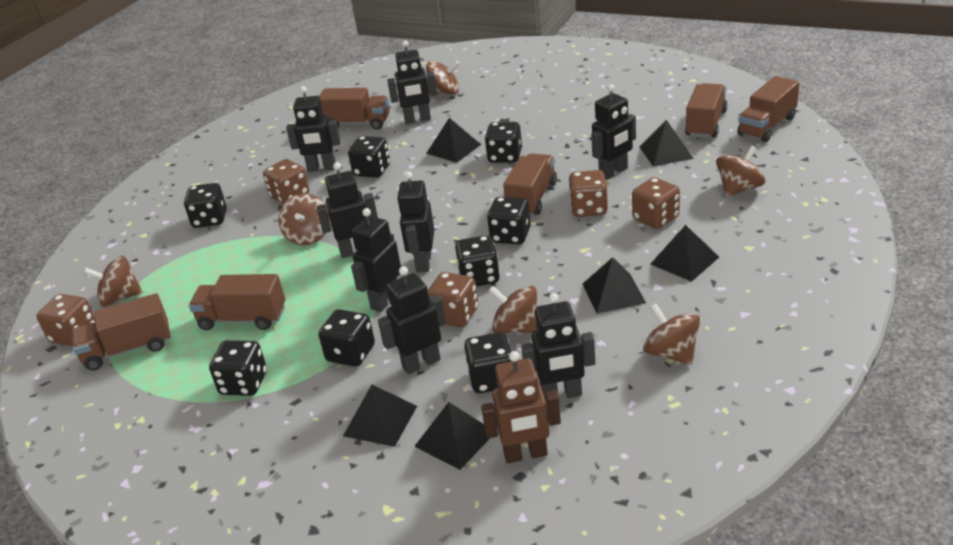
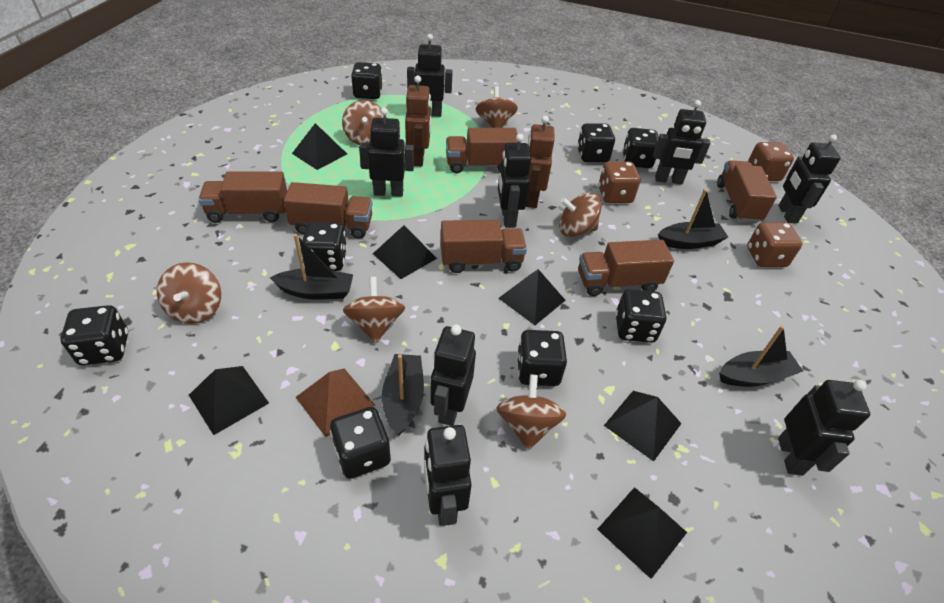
black boat: none = 0 -> [270,234,353,300] [382,354,424,436] [658,189,728,249] [719,325,803,387] = 4
brown dice: [36,294,96,346] [263,159,309,204] [427,272,478,327] [569,170,608,217] [632,177,680,229] = 5 -> [598,162,641,203] [747,222,802,267] [748,142,794,181] = 3
brown pyramid: none = 0 -> [296,368,375,437] = 1
brown robot: [481,351,561,464] = 1 -> [405,76,431,167] [526,116,554,208] = 2

